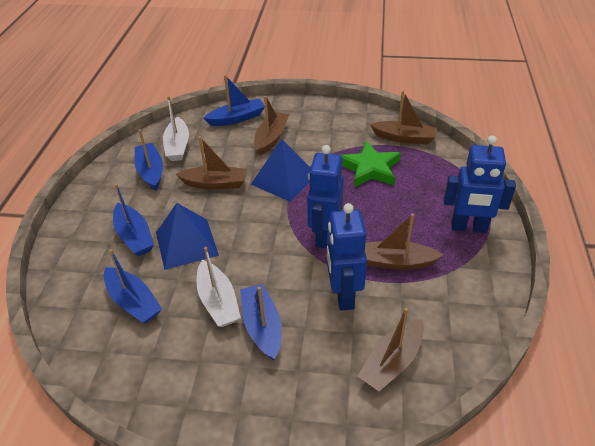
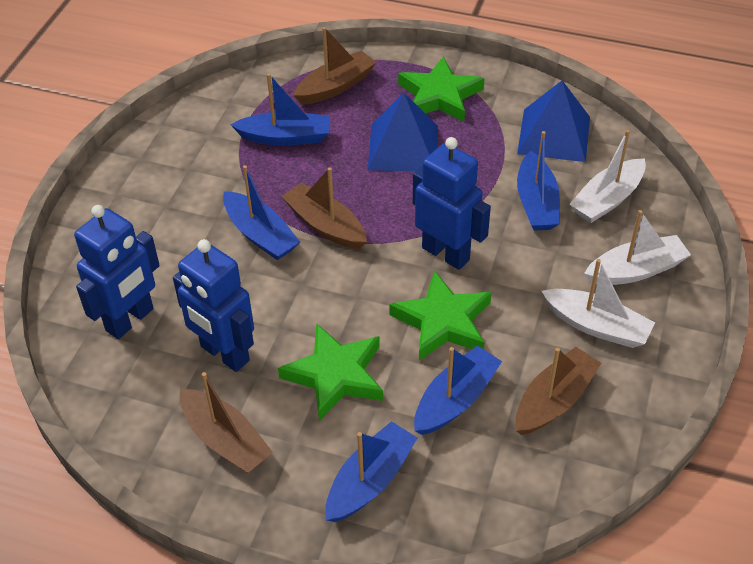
brown boat: [176,136,247,190] [254,96,289,155] [358,308,424,391] [365,214,444,270] [370,91,437,145] = 5 -> [180,372,273,473] [281,167,367,250] [293,27,377,105] [515,347,601,435] = 4
green star: [341,141,401,187] = 1 -> [278,323,383,421] [389,270,492,361] [398,56,485,122] = 3
white boat: [163,96,189,161] [197,247,241,327] = 2 -> [542,259,655,348] [569,130,646,223] [584,210,691,285] = 3

